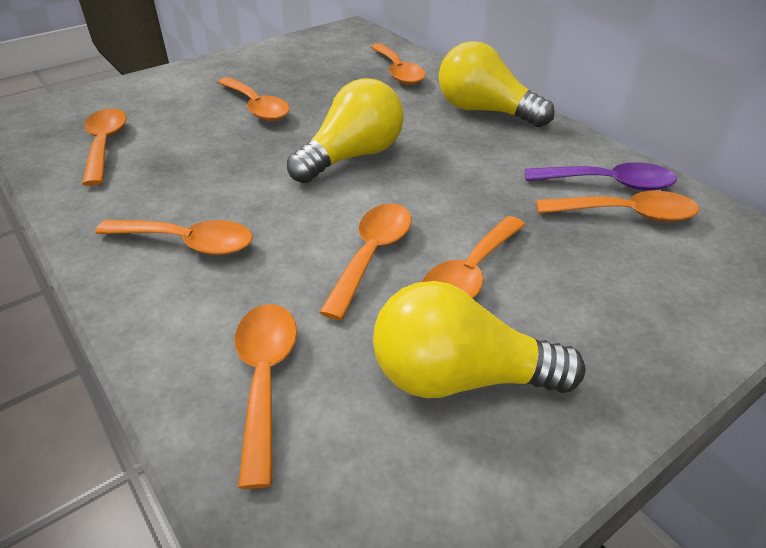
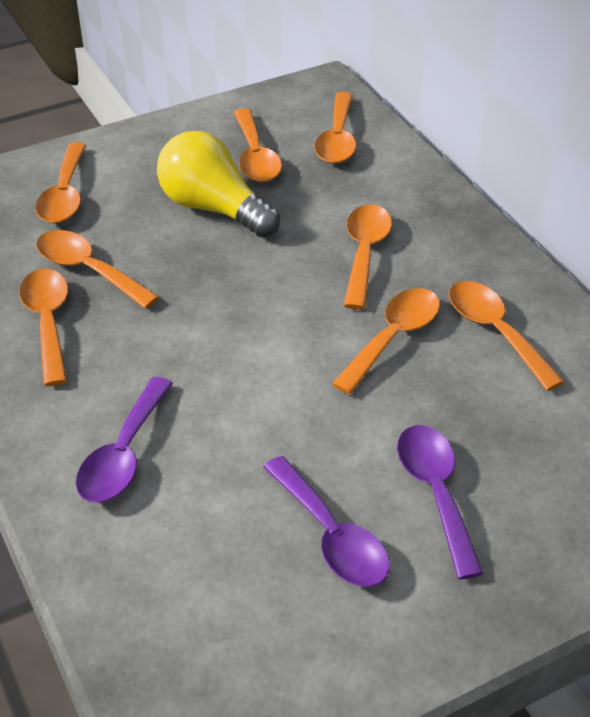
purple spoon: [525,162,677,191] = 1 -> [76,377,173,503] [263,456,390,587] [397,425,484,579] = 3
yellow light bulb: [287,78,404,183] [373,281,585,398] [439,41,555,127] = 3 -> [157,131,280,237] = 1

